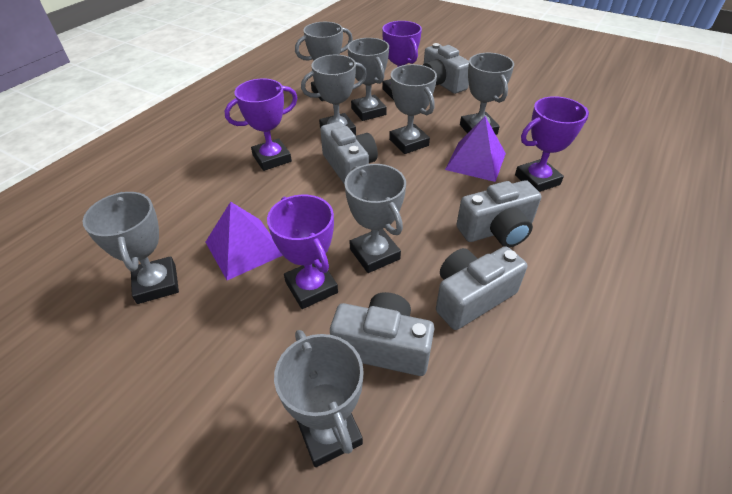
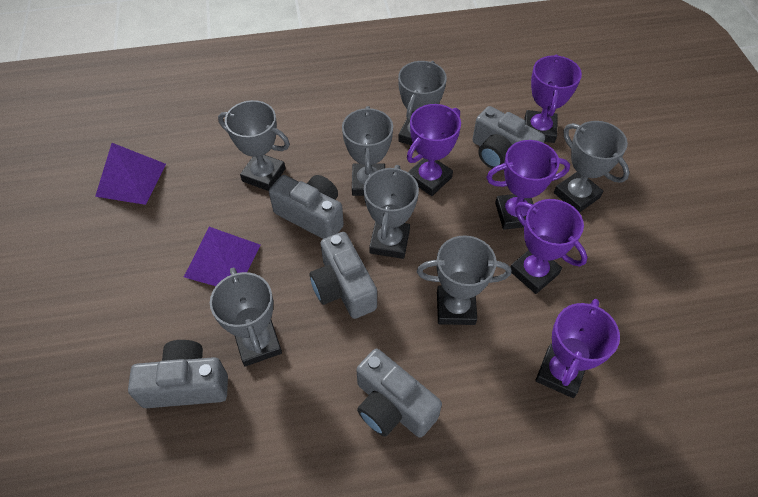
grey trophy: [82,192,179,304] [274,330,364,467] [295,22,353,101] [301,55,367,135] [345,164,406,273] [347,38,389,121] [389,64,437,154] [460,53,514,135] = 8 -> [210,268,282,366] [218,100,290,191] [342,106,393,196] [364,165,419,259] [398,61,447,145] [417,235,511,325] [554,121,629,213] = 7
purple trophy: [224,78,297,171] [267,195,338,309] [382,21,422,100] [515,96,589,192] = 4 -> [407,104,461,196] [486,140,570,230] [510,199,587,294] [525,55,582,143] [535,299,620,398] = 5

